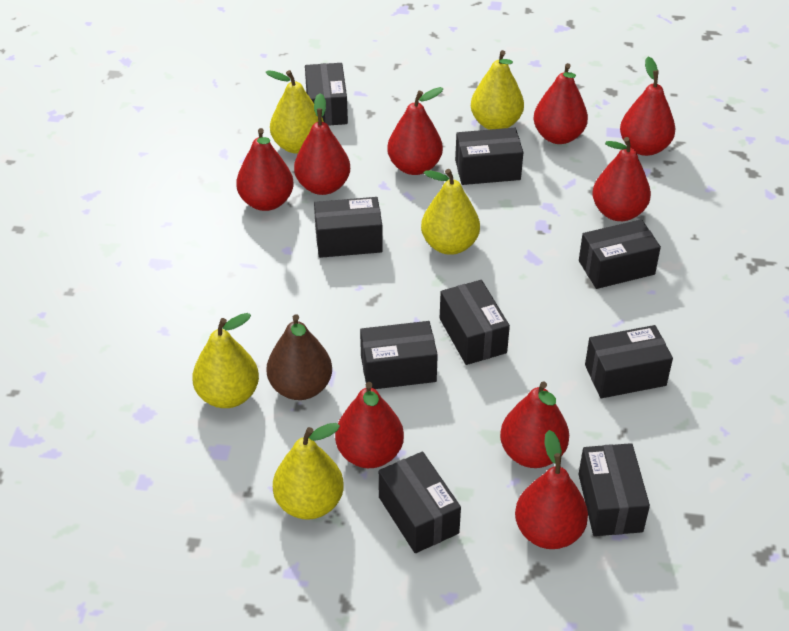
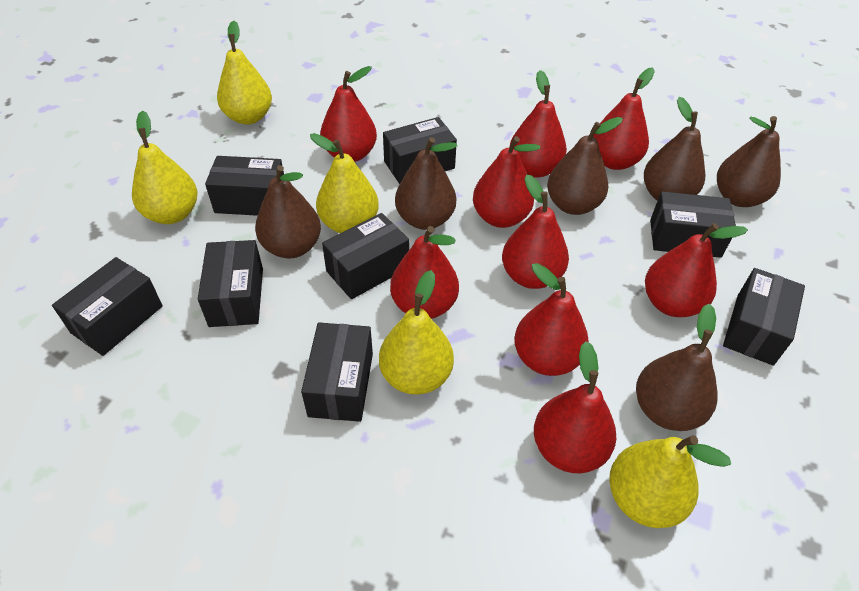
black box: [305,63,348,126] [314,197,383,258] [360,321,438,389] [378,452,461,553] [440,280,510,365] [455,128,523,185] [578,443,650,536] [579,219,661,289] [585,325,673,398] = 9 -> [52,257,163,356] [198,240,263,327] [205,156,284,216] [301,322,373,422] [322,213,409,299] [383,117,457,184] [650,191,736,258] [723,268,805,366] = 8
brown pear: [266,314,332,400] = 1 -> [255,165,321,258] [395,137,457,230] [547,117,623,215] [636,304,718,431] [644,97,705,201] [717,116,781,207] = 6

